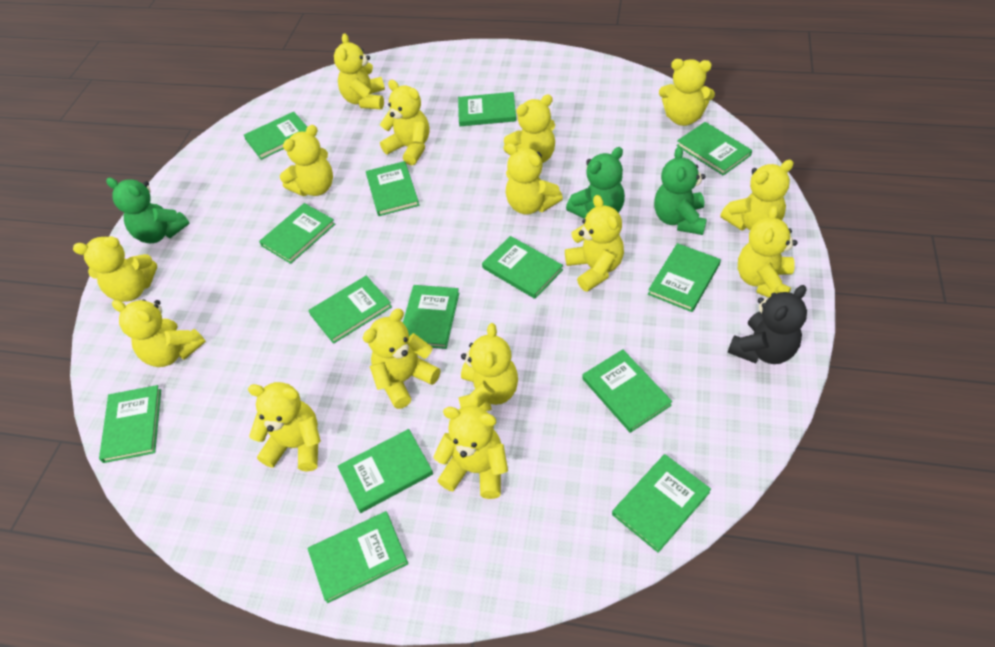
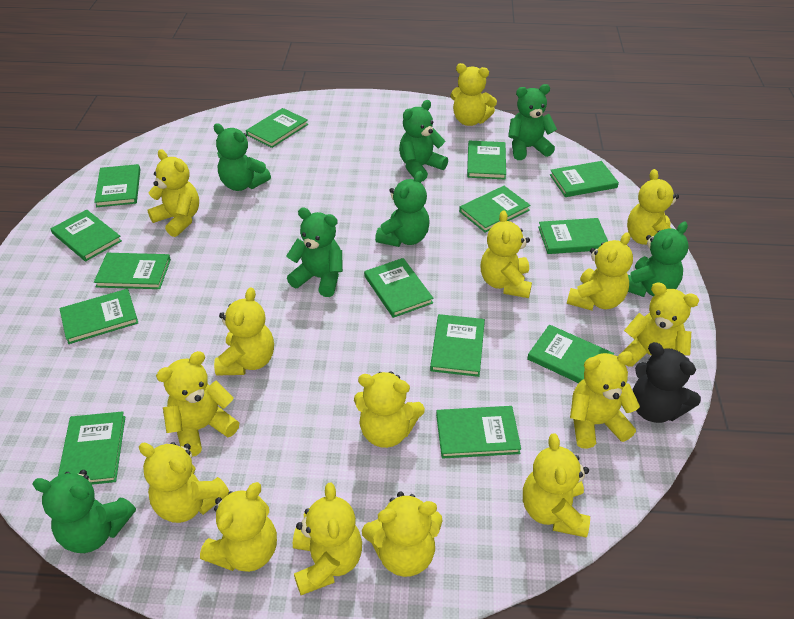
green teddy bear: [106,178,190,243] [566,147,625,219] [654,146,707,235] = 3 -> [32,470,136,553] [213,123,271,191] [286,207,343,297] [375,171,430,247] [399,100,448,182] [508,84,557,160] [628,222,688,297] = 7

